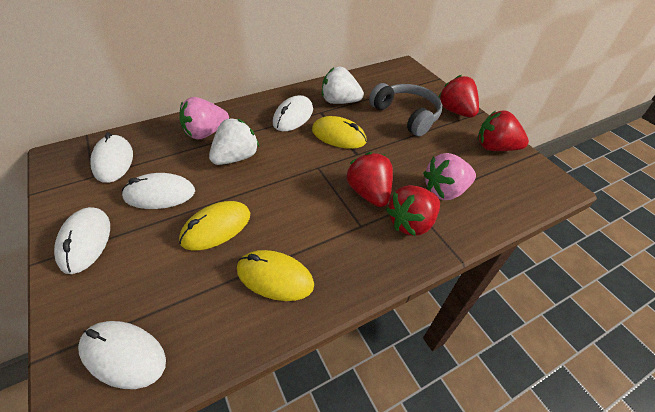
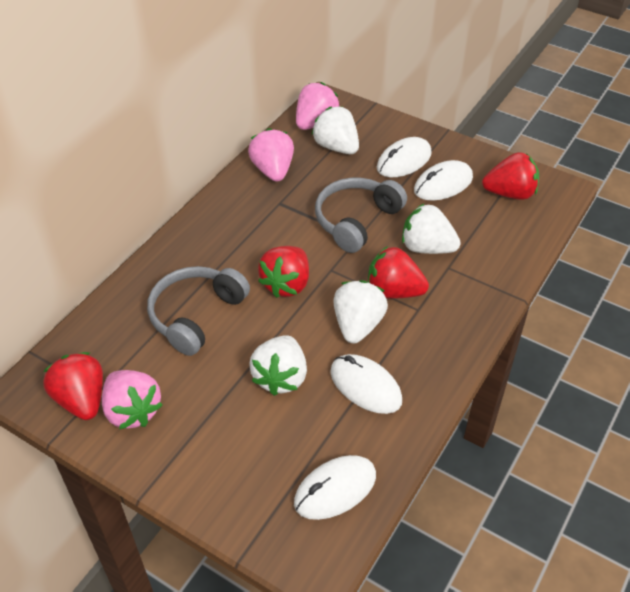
grey headphones: [369,83,442,136] = 1 -> [147,266,250,356] [315,178,407,253] = 2
pink strawberry: [179,97,229,139] [423,153,476,200] = 2 -> [102,370,163,429] [248,128,294,182] [296,82,340,130] = 3
white mouse: [54,207,110,274] [78,321,166,389] [90,132,133,183] [122,173,195,209] [273,95,313,131] = 5 -> [294,455,376,520] [330,354,402,414] [377,137,432,177] [414,160,473,201] = 4
white strawberry: [209,118,259,165] [322,67,364,104] = 2 -> [249,335,307,396] [312,106,359,154] [334,280,388,344] [402,204,461,254] = 4
yellow mouse: [179,201,250,250] [237,250,314,301] [312,116,367,149] = 3 -> none = 0

